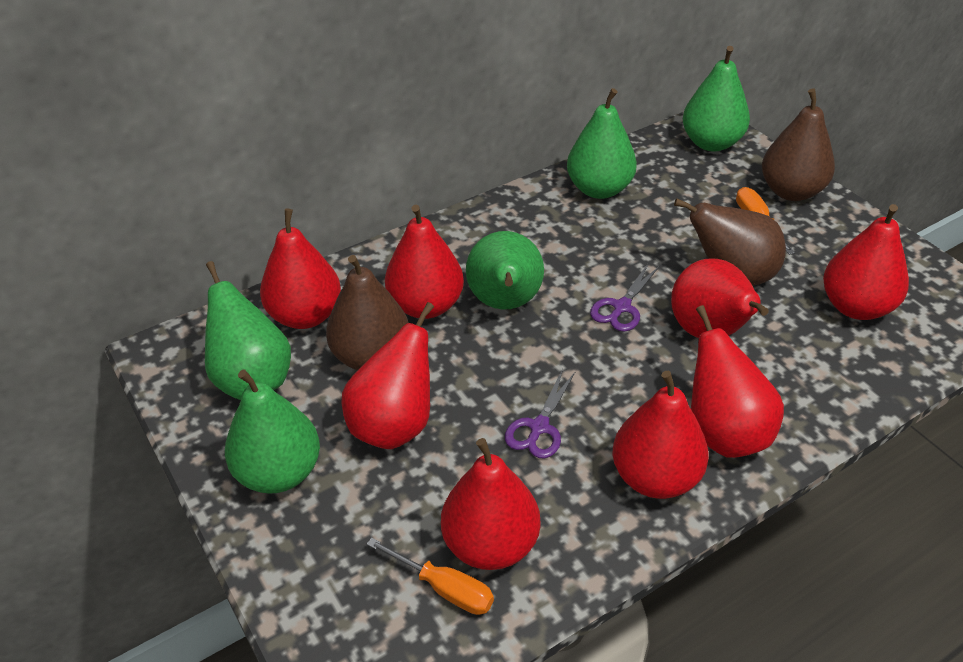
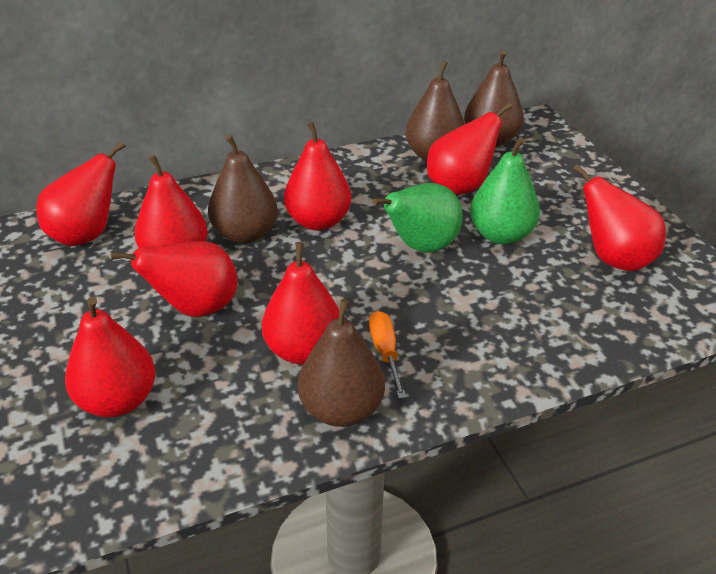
brown pear: [326,255,409,370] [674,198,786,286] [762,88,835,201] = 3 -> [208,135,278,244] [298,299,385,427] [406,61,465,161] [464,50,524,147] = 4
green pear: [205,261,291,400] [225,370,320,494] [466,231,544,310] [567,88,637,199] [683,46,750,152] = 5 -> [372,183,463,253] [470,137,540,244] = 2
orange screwdriver: [367,538,494,615] [736,187,795,255] = 2 -> [369,311,406,399] = 1
purple scissors: [505,369,575,458] [590,264,660,332] = 2 -> none = 0

